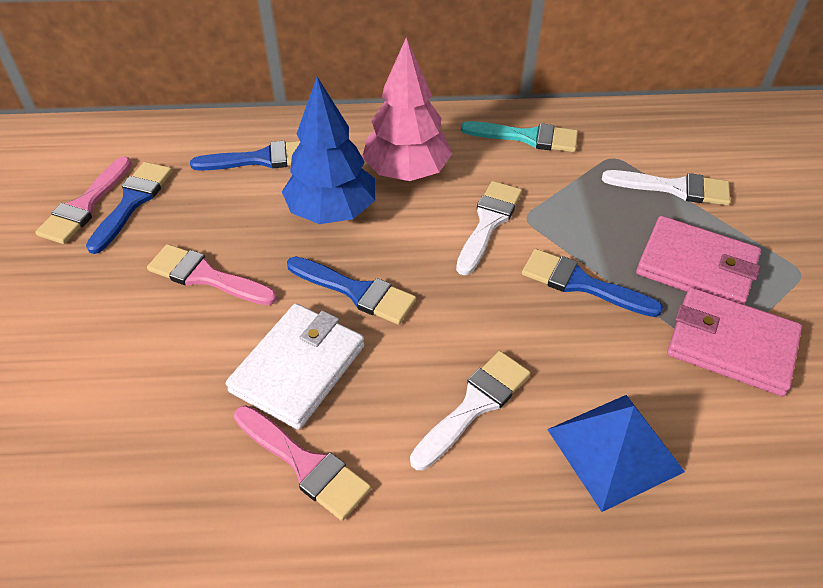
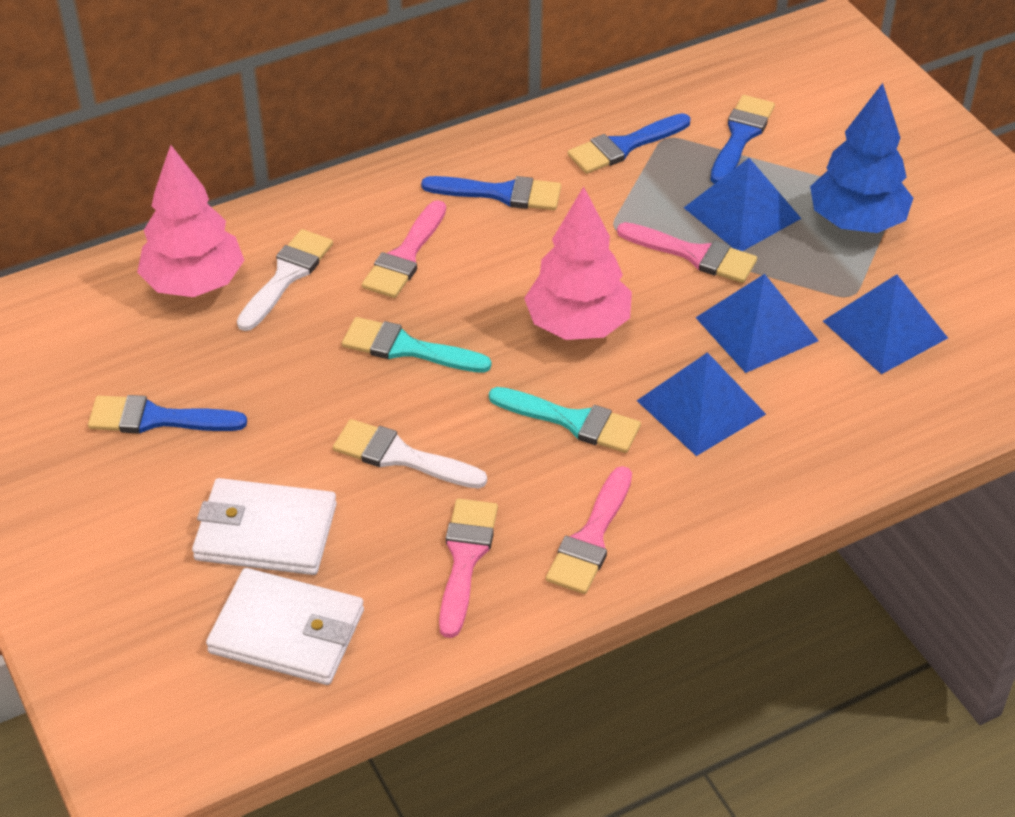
blue pyramid: [547,395,685,512] = 1 -> [637,352,766,456] [684,158,802,251] [695,274,819,373] [823,274,948,374] = 4
pink brush: [35,157,132,244] [147,244,277,305] [234,405,371,521] = 3 -> [362,200,446,298] [439,499,498,638] [546,466,632,594] [617,222,757,283] = 4
pink tree: [362,37,452,181] = 1 -> [137,145,244,297] [524,186,632,340] = 2
pink wallet: [636,216,761,304] [667,287,802,396] = 2 -> none = 0
turquoise brush: [461,121,578,152] = 1 -> [342,317,491,373] [489,387,641,453] = 2
white brush: [410,351,530,470] [456,181,522,275] [602,170,731,206] = 3 -> [237,229,333,331] [333,419,487,489] = 2
white wallet: [226,303,365,430] = 1 -> [192,478,337,575] [206,568,364,685] = 2

